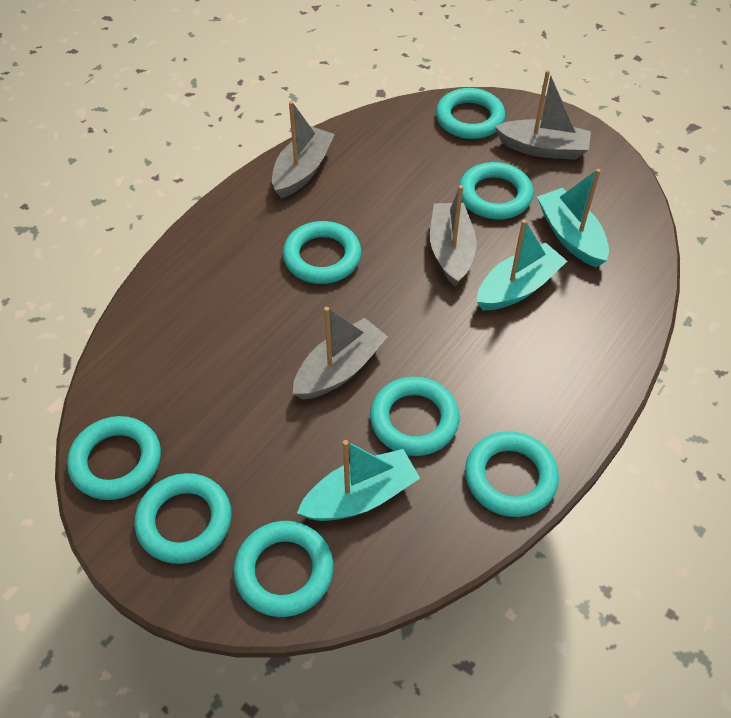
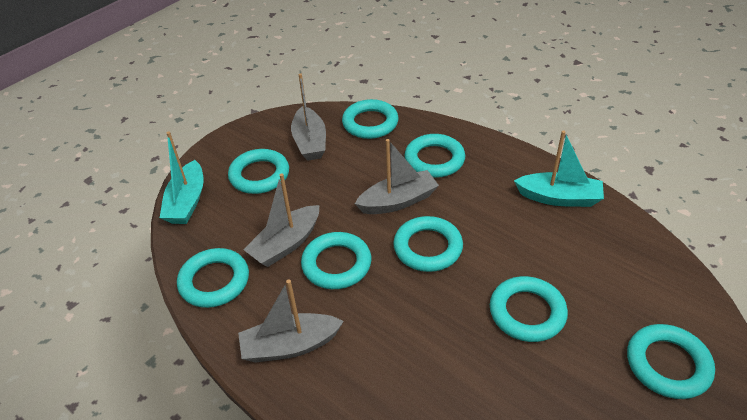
turquoise boat: [297,440,420,521] [477,219,567,310] [537,169,609,268] = 3 -> [160,132,204,224] [514,131,604,207] = 2

